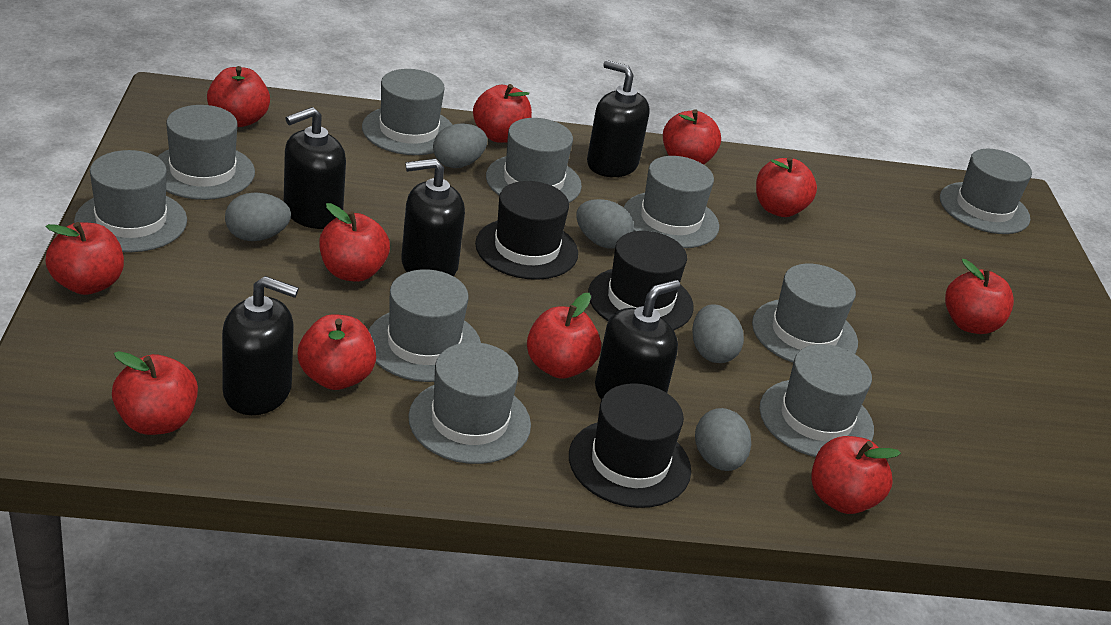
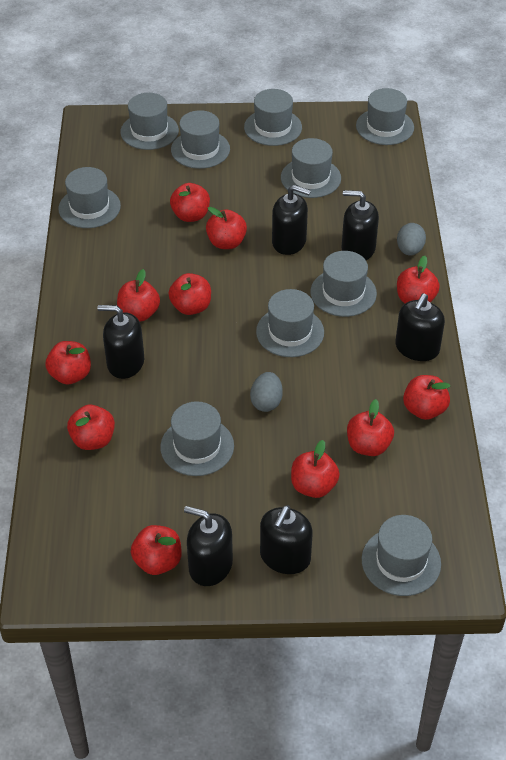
black hat: [475,181,578,280] [569,383,691,508] [588,231,694,330] = 3 -> none = 0
black soap dispenser: [222,276,299,415] [284,107,346,229] [401,158,465,276] [587,60,650,177] [595,280,680,399] = 5 -> [97,305,144,379] [184,506,233,586] [260,505,313,574] [272,185,311,255] [342,190,379,260] [395,293,445,361] = 6
grey egg: [225,192,291,241] [433,123,487,168] [576,199,634,248] [692,304,744,363] [695,408,751,471] = 5 -> [250,372,283,412] [397,223,426,256] = 2

